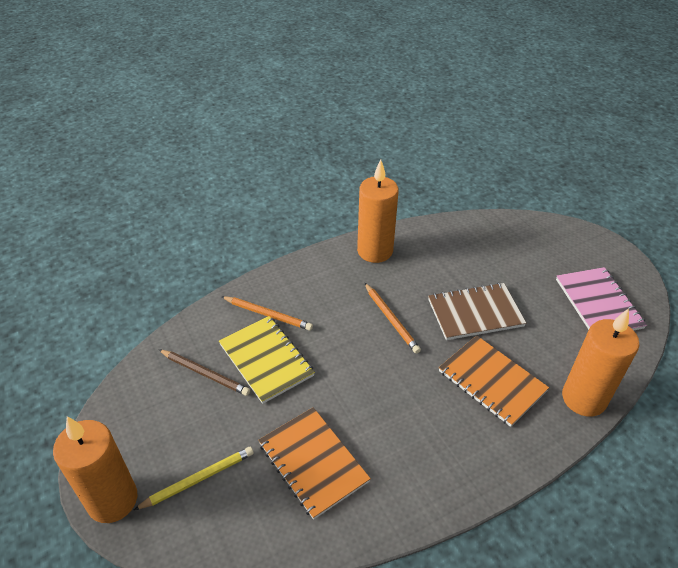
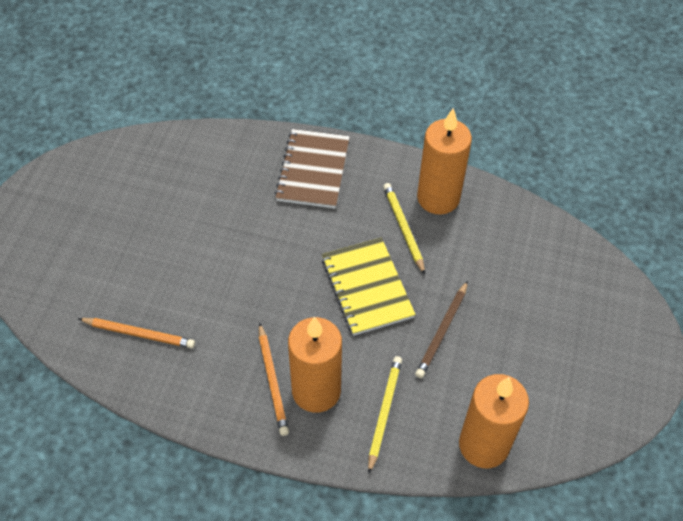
orange notebook: [258,407,371,520] [439,335,549,427] = 2 -> none = 0
pink notebook: [556,267,647,330] = 1 -> none = 0
yellow pencil: [134,447,254,510] = 1 -> [368,356,402,474] [383,183,425,274] = 2

